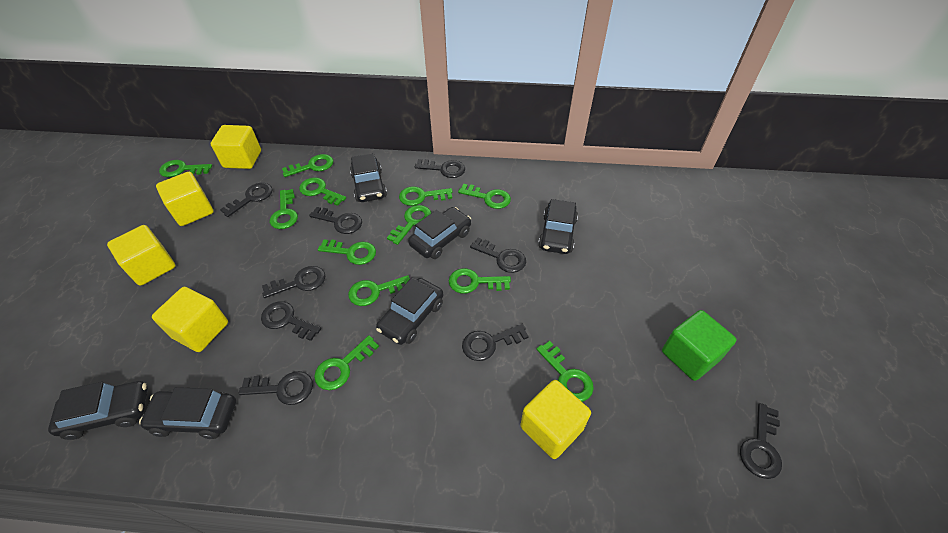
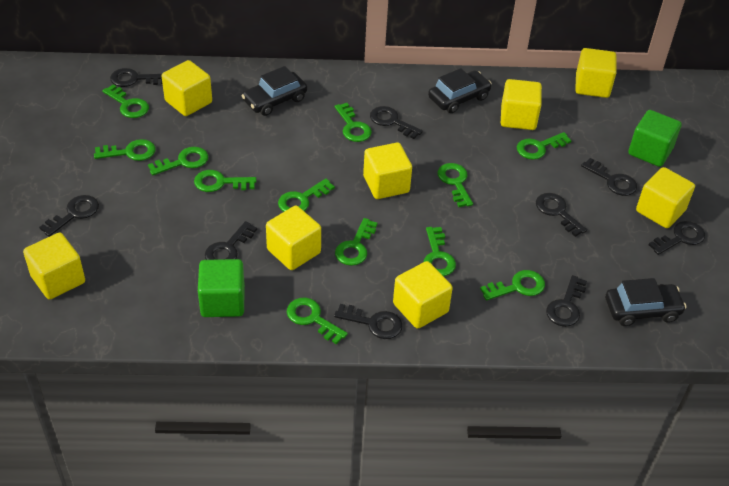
black car: [48,381,148,440] [139,387,236,439] [350,153,387,202] [376,278,443,345] [408,207,471,259] [538,199,578,254] = 6 -> [241,66,307,116] [428,68,492,113] [605,278,686,326] = 3
green cube: [662,310,736,381] = 1 -> [198,259,245,317] [628,110,682,167] = 2
yellow cube: [107,225,175,286] [152,287,228,352] [156,172,214,226] [211,125,261,169] [520,380,591,459] = 5 -> [23,233,85,300] [162,60,212,116] [266,206,321,270] [363,143,412,199] [393,261,453,329] [501,79,542,130] [575,48,617,98] [636,167,695,228] = 8

